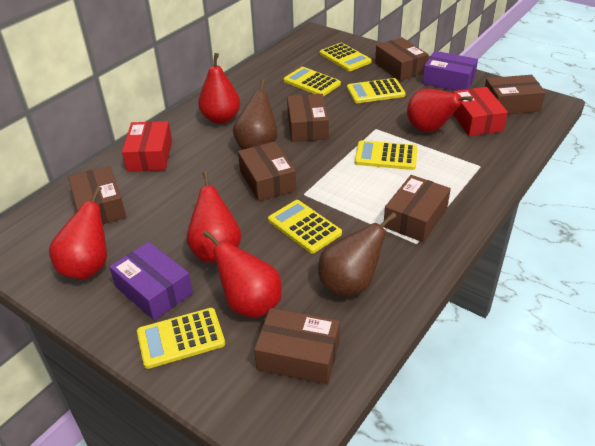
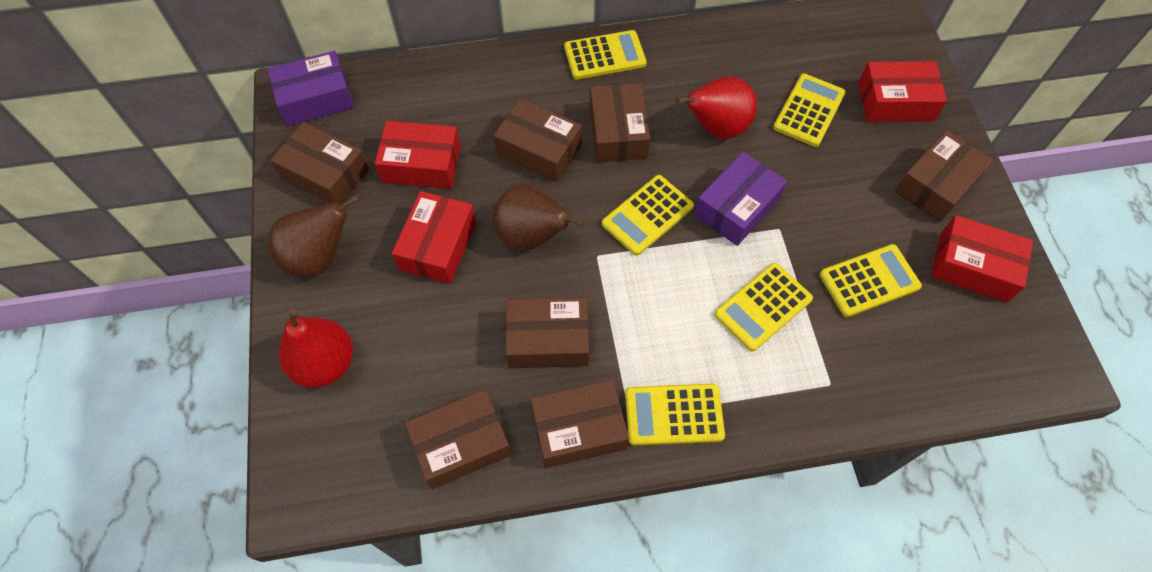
red box: [122,121,172,172] [453,87,508,136] = 2 -> [375,121,461,189] [392,191,476,284] [858,61,947,122] [931,215,1033,303] = 4
red pear: [49,186,107,280] [187,171,242,263] [198,53,240,124] [203,230,282,318] [407,89,473,132] = 5 -> [279,309,353,388] [676,76,757,139] = 2

